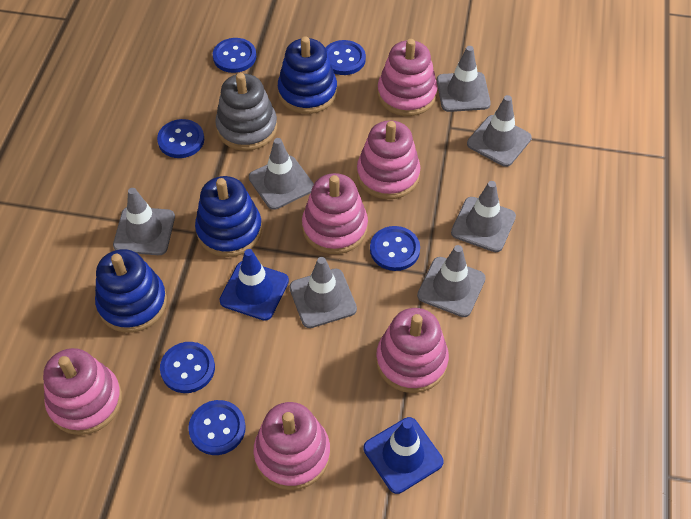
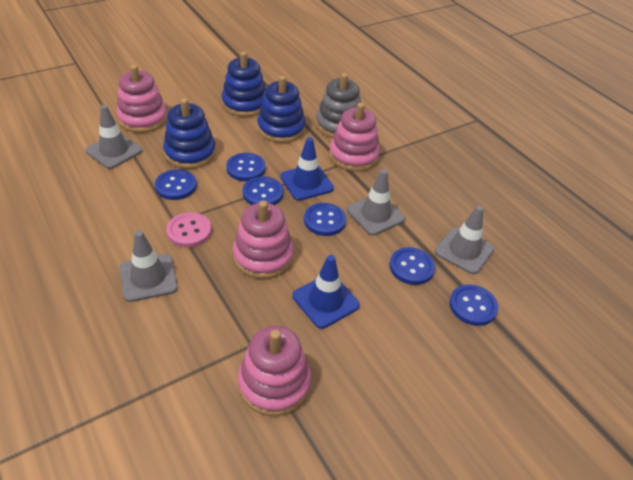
grey traffic cone: [113,188,175,255] [249,138,314,210] [289,257,357,328] [417,245,486,317] [437,46,491,112] [451,181,516,252] [467,95,532,167] = 7 -> [85,105,142,169] [120,230,178,302] [347,169,405,235] [435,206,494,274] = 4
pink button: none = 0 -> [166,212,211,247] = 1
pink stacking toy: [43,348,122,435] [254,402,330,490] [302,173,368,254] [357,120,420,199] [376,308,449,393] [378,39,437,116] = 6 -> [117,65,167,133] [233,200,294,279] [238,326,311,416] [329,103,380,172] = 4

